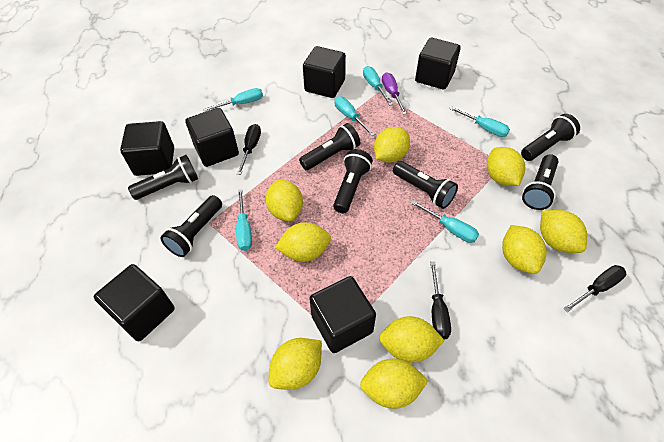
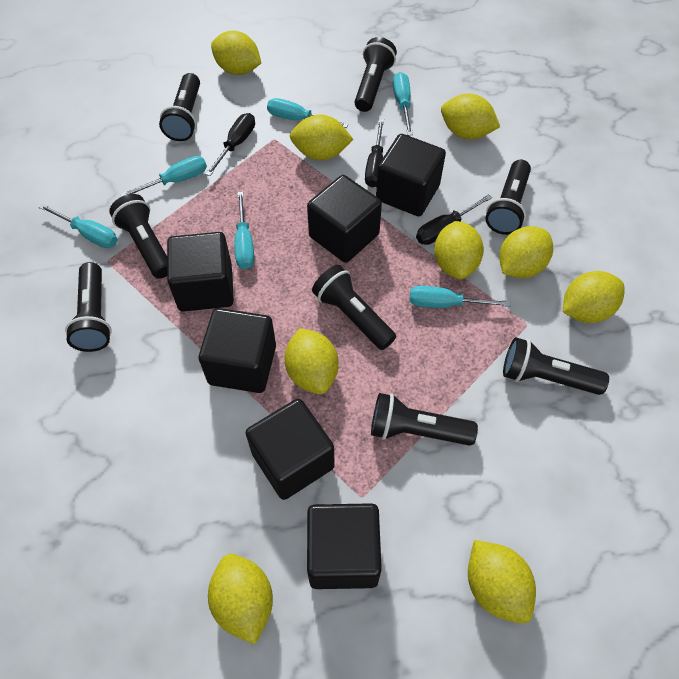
black flashlight: [128,155,198,200] [160,195,222,257] [299,123,360,170] [333,149,373,213] [393,161,458,209] [521,114,580,161] [522,154,558,210] = 7 -> [65,262,112,352] [109,194,167,279] [159,73,200,141] [312,265,396,350] [354,37,397,112] [371,393,478,446] [485,160,531,235] [503,337,609,395] = 8
purple screwdriver: [382,73,407,115] = 1 -> none = 0

